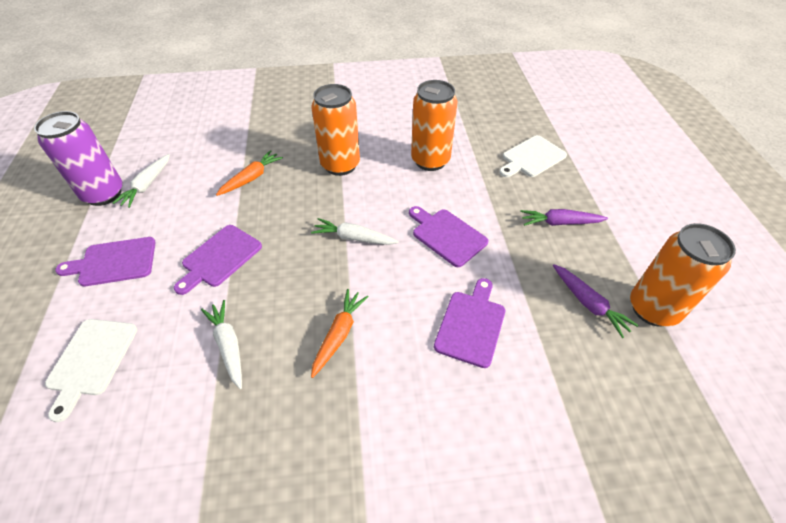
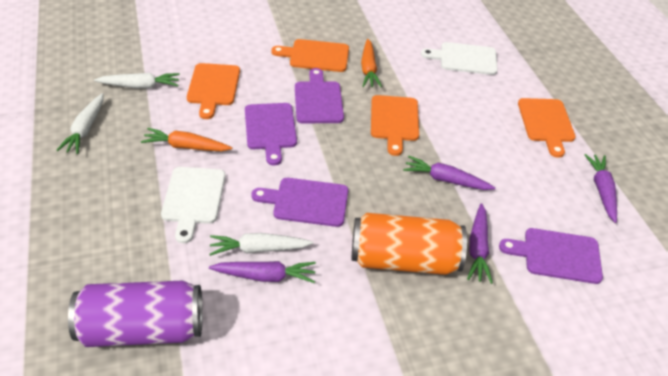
orange can: [312,84,360,176] [411,80,457,171] [630,223,736,327] = 3 -> [352,213,467,275] = 1
orange cutting board: none = 0 -> [187,63,240,119] [271,39,349,72] [371,95,419,156] [518,98,576,158] = 4
purple carrot: [520,209,608,226] [553,264,638,338] = 2 -> [209,261,316,283] [403,156,496,190] [467,203,493,284] [585,154,617,223] = 4

